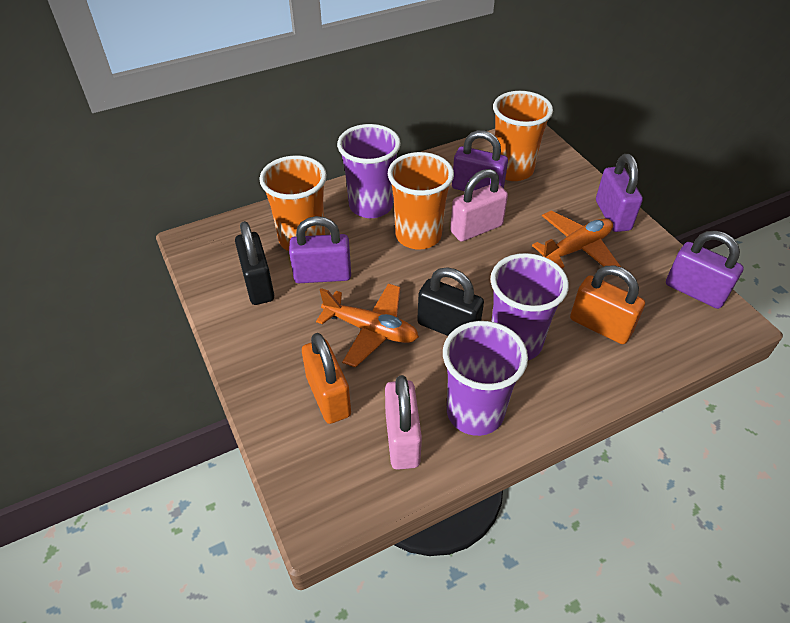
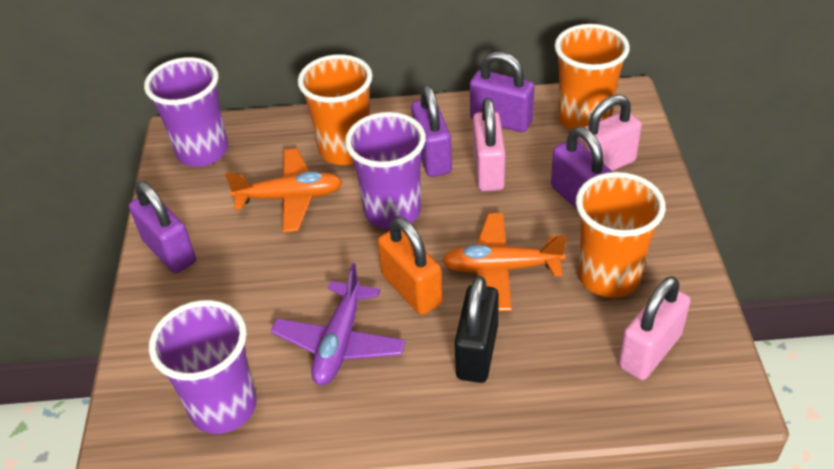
black padlock: [235,221,274,305] [417,267,484,336] = 2 -> [455,276,499,383] = 1
orange padlock: [302,333,351,424] [570,265,645,344] = 2 -> [378,217,443,315] = 1
pink padlock: [385,375,422,470] [450,169,508,242] = 2 -> [473,98,505,191] [577,95,642,171] [619,276,691,380] = 3
purple plane: none = 0 -> [271,263,406,385] = 1

